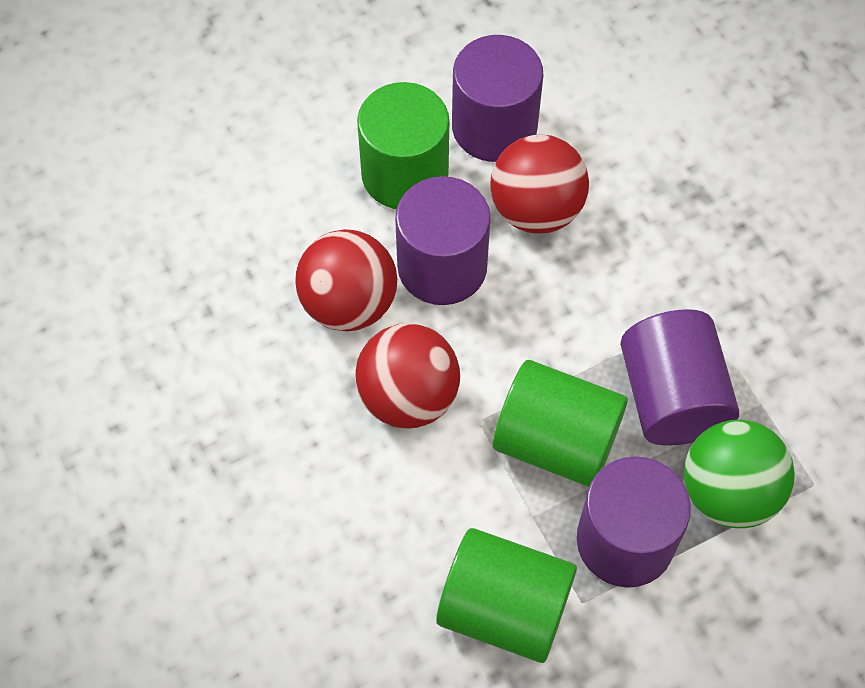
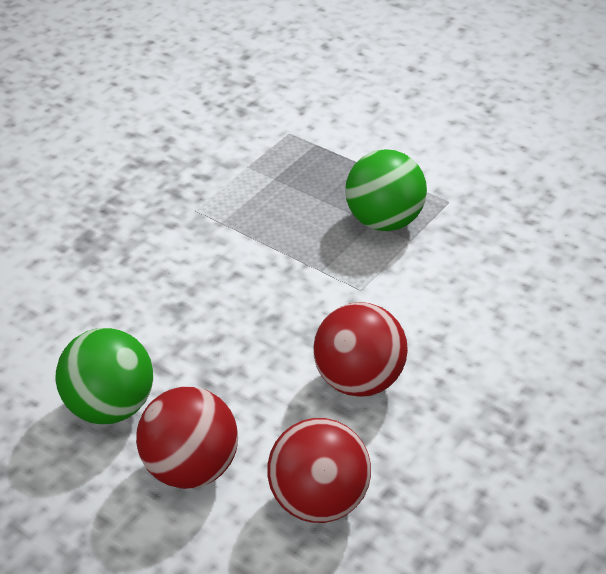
green ball: [684,420,795,528] = 1 -> [56,328,153,424] [345,149,427,231] = 2
green cylinder: [357,82,449,209] [436,528,577,663] [493,360,628,487] = 3 -> none = 0
purple cylinder: [395,176,491,305] [452,35,543,162] [577,456,691,588] [620,309,739,446] = 4 -> none = 0

